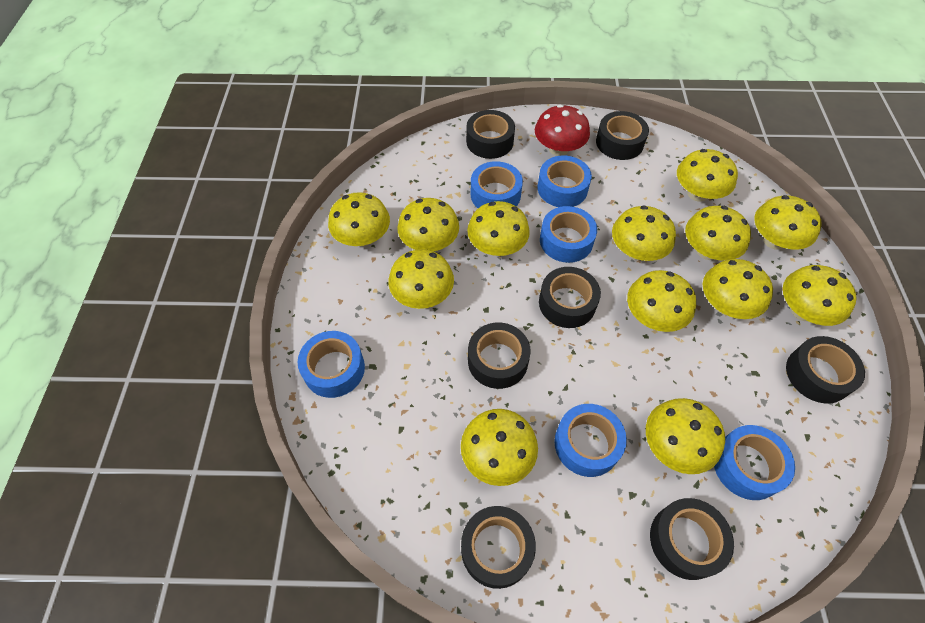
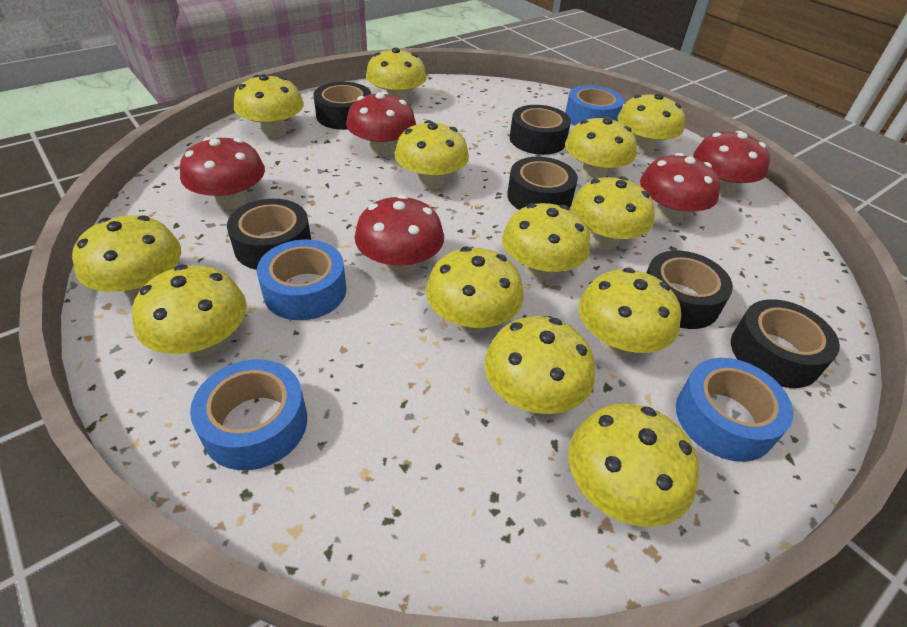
black tape: [461,506,536,589] [466,110,515,159] [468,323,531,389] [539,267,601,328] [596,111,649,160] [650,498,734,580] [786,336,865,404] = 7 -> [227,199,311,270] [314,82,371,130] [507,157,578,210] [510,105,571,155] [646,251,733,329] [731,299,840,388] = 6
blue tape: [298,331,365,398] [471,161,523,208] [537,156,592,207] [540,206,597,263] [554,404,627,477] [714,425,795,500] = 6 -> [190,359,307,470] [257,240,347,320] [565,85,624,126] [676,358,793,462] = 4
red mushroom: [535,105,590,156] = 1 -> [180,137,265,210] [346,91,416,157] [354,195,444,275] [640,153,720,224] [693,131,770,196] = 5

